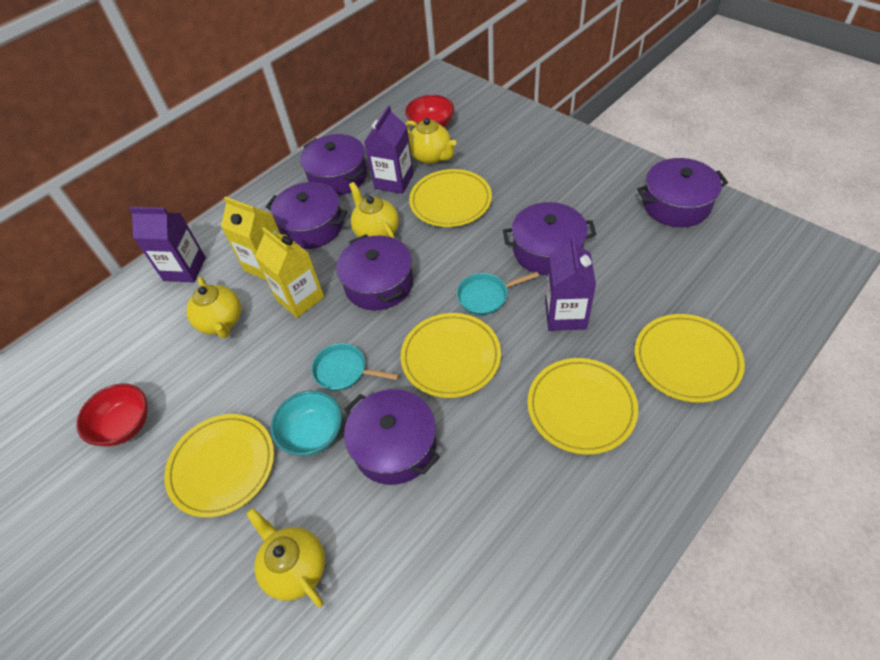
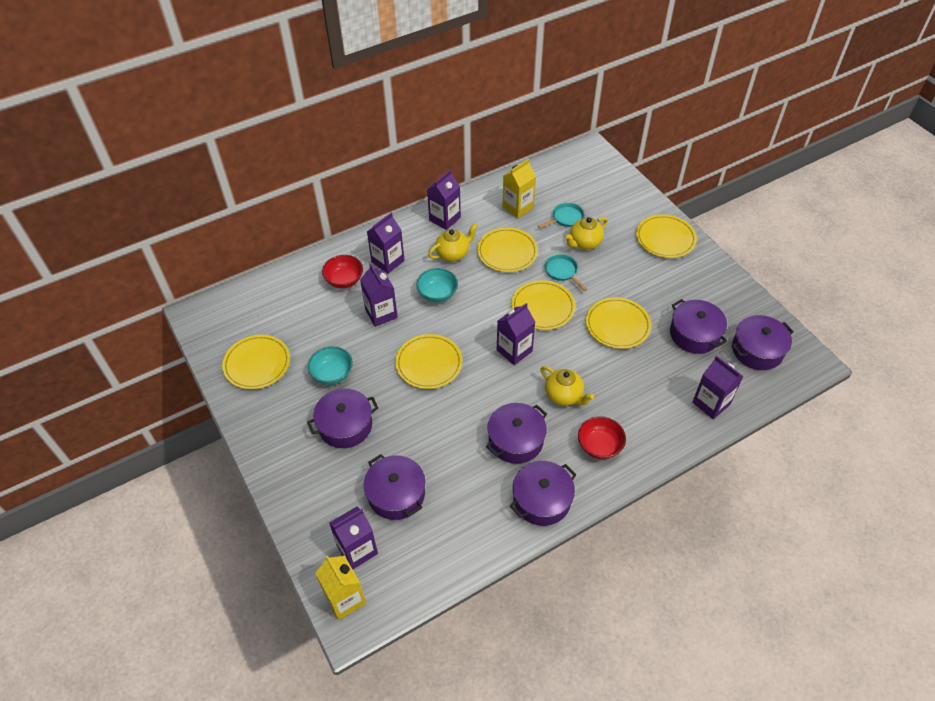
purple carton: [129,207,206,282] [364,105,414,194] [545,236,596,331] = 3 -> [329,507,378,569] [360,264,398,327] [367,213,405,274] [427,170,461,230] [497,303,535,365] [692,356,744,419] = 6
turquoise bowl: [271,390,342,456] = 1 -> [308,346,353,385] [416,268,458,302] = 2
yellow plate: [164,414,274,518] [401,313,501,398] [409,169,492,227] [527,358,638,455] [635,314,745,403] = 5 -> [222,335,290,390] [395,334,462,389] [477,228,538,272] [511,280,575,330] [586,297,651,349] [636,214,697,258] = 6
yellow teapot: [186,277,241,338] [246,508,325,607] [349,182,399,238] [405,118,456,164] = 4 -> [428,223,478,262] [540,366,594,406] [565,217,607,250] = 3

